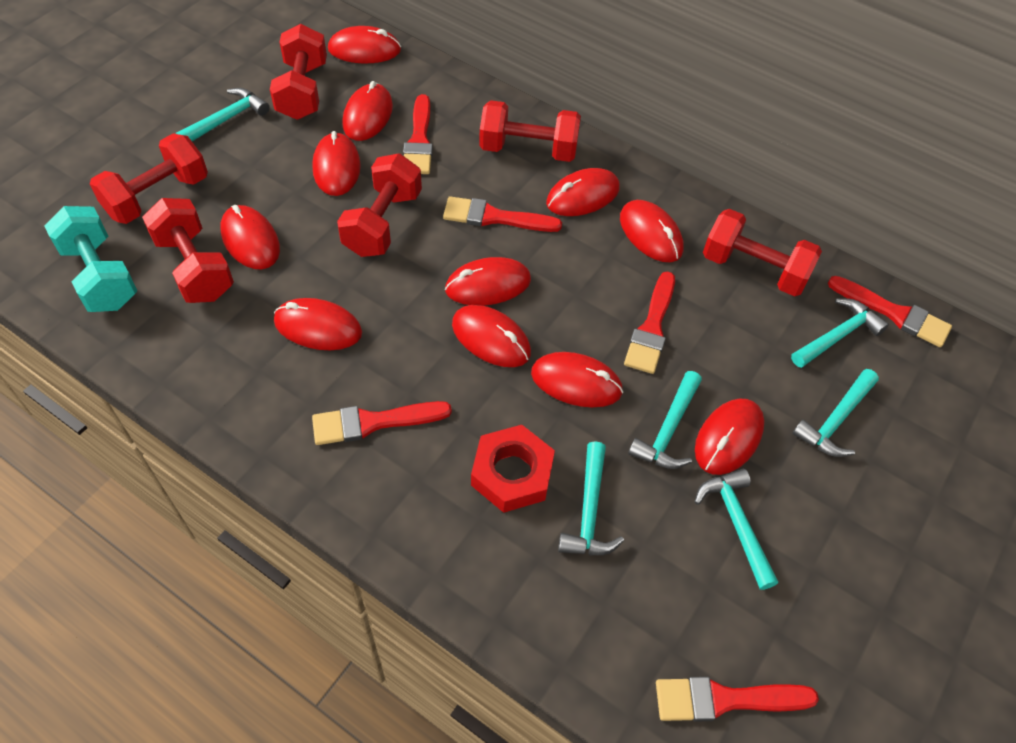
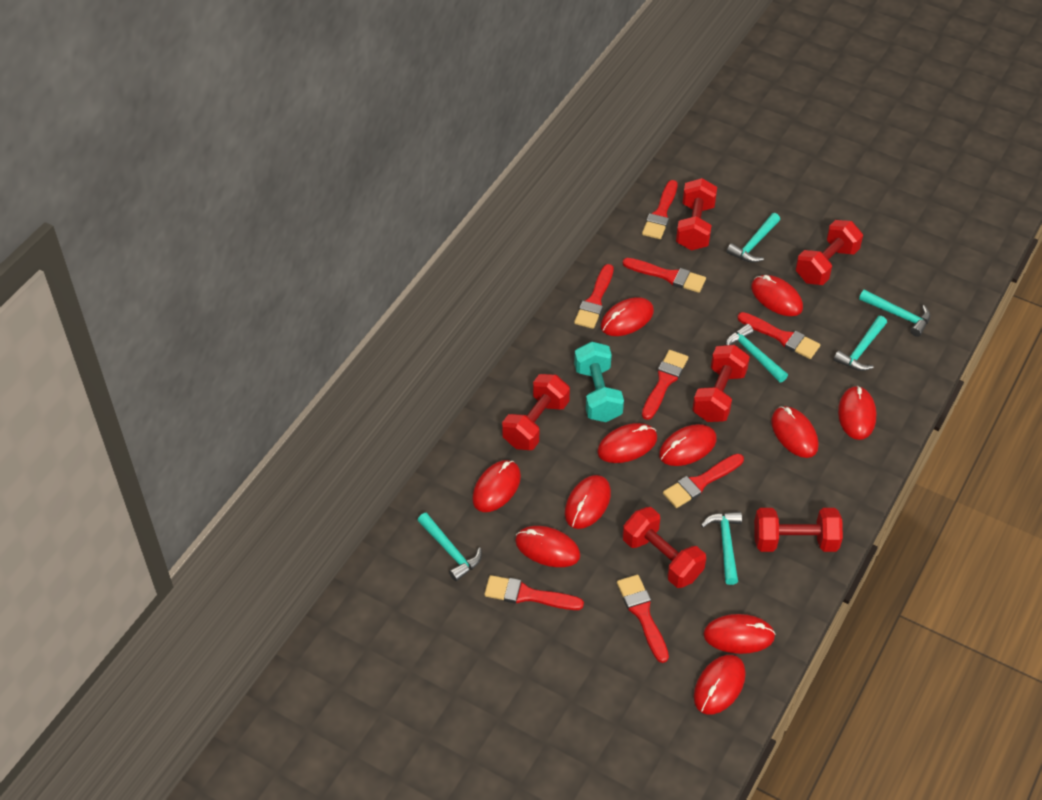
red brush: [312,401,452,445] [403,94,433,174] [443,196,562,232] [624,272,675,374] [656,677,819,722] [828,276,952,347] = 6 -> [484,575,584,610] [574,264,614,329] [617,575,669,663] [623,258,706,293] [642,180,678,239] [642,350,688,420] [663,454,744,508] [737,312,820,359] = 8
red nut: [471,425,555,513] = 1 -> none = 0

